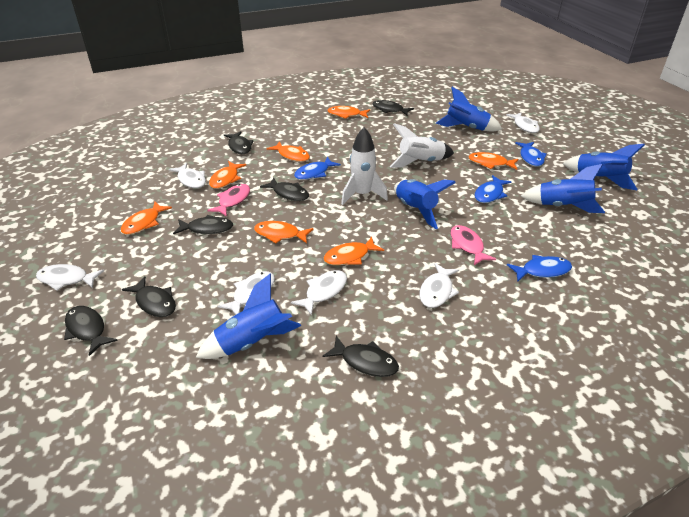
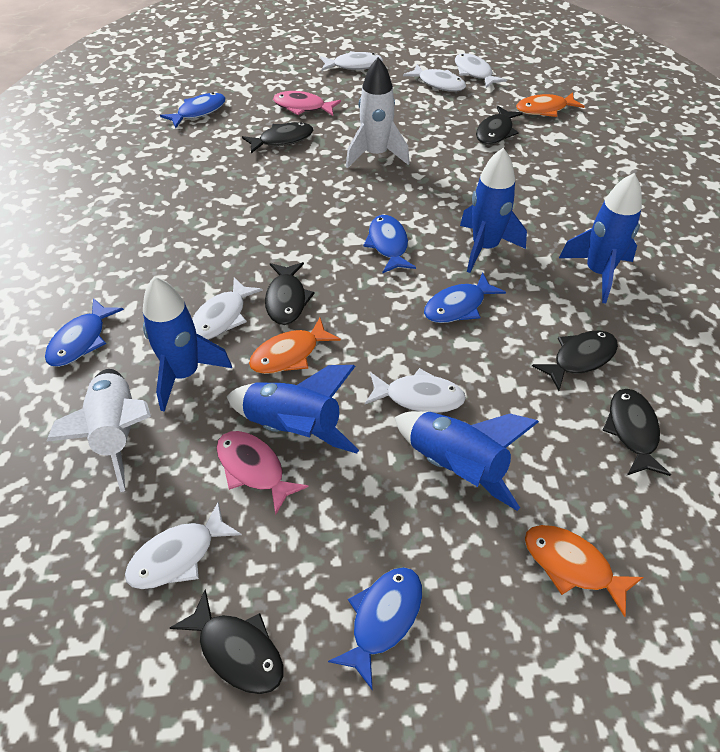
black fish: [64,306,118,356] [122,277,176,317] [173,215,233,234] [224,131,254,154] [260,178,309,201] [323,336,399,377] [372,100,414,115] = 7 -> [170,590,283,694] [242,122,313,154] [265,262,315,325] [476,105,523,145] [532,330,618,391] [602,389,671,476] = 6
blue fish: [294,157,341,180] [474,175,511,203] [507,255,572,281] [515,142,547,167] = 4 -> [45,298,124,367] [160,92,226,128] [328,567,422,689] [363,215,416,274] [424,272,506,323] = 5
orange fish: [121,202,172,235] [209,161,246,189] [254,221,313,243] [267,142,310,162] [324,237,384,265] [327,106,370,119] [468,152,518,170] = 7 -> [249,318,341,374] [516,92,585,117] [525,525,644,617] = 3

